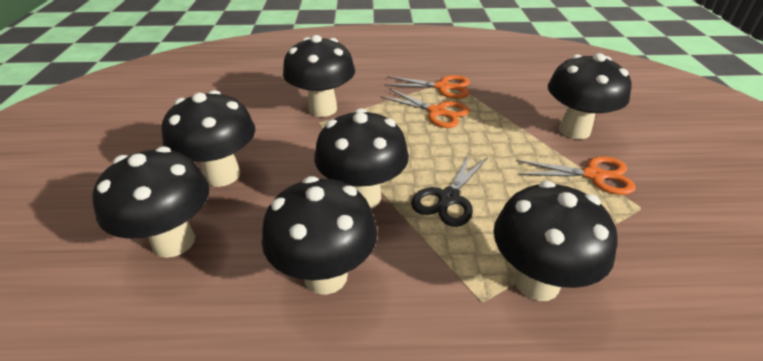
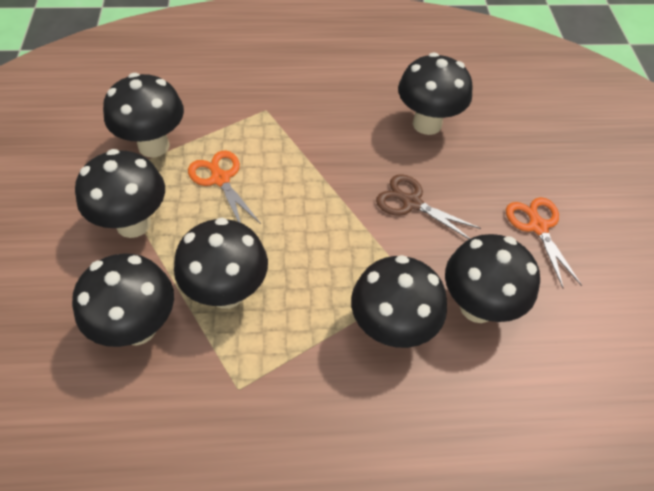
black scissors: [411,152,488,227] = 1 -> none = 0
brown scissors: none = 0 -> [376,174,481,239] = 1
orange scissors: [380,89,470,128] [384,75,470,99] [516,156,636,195] = 3 -> [188,151,261,224] [506,197,582,289] = 2

